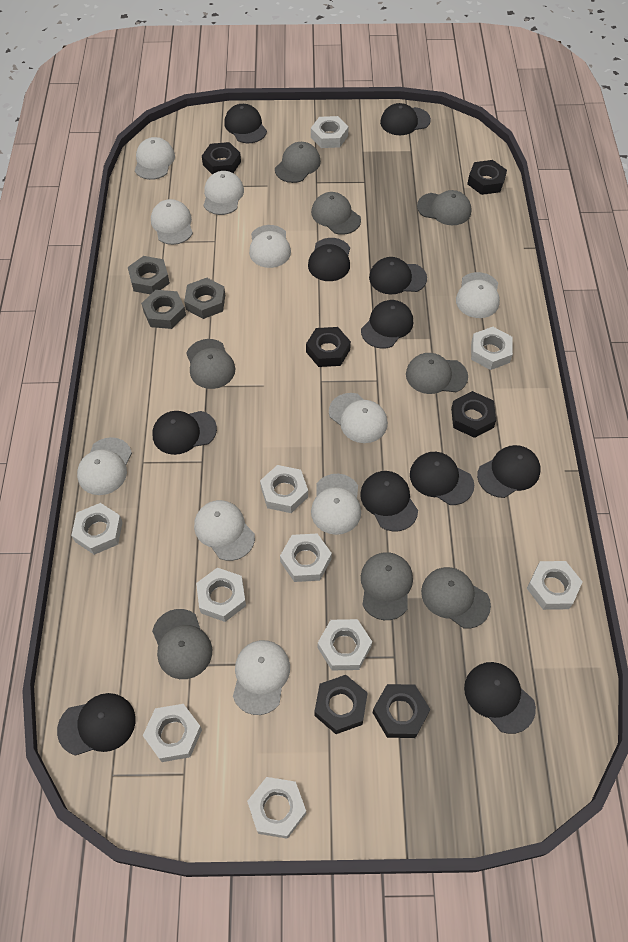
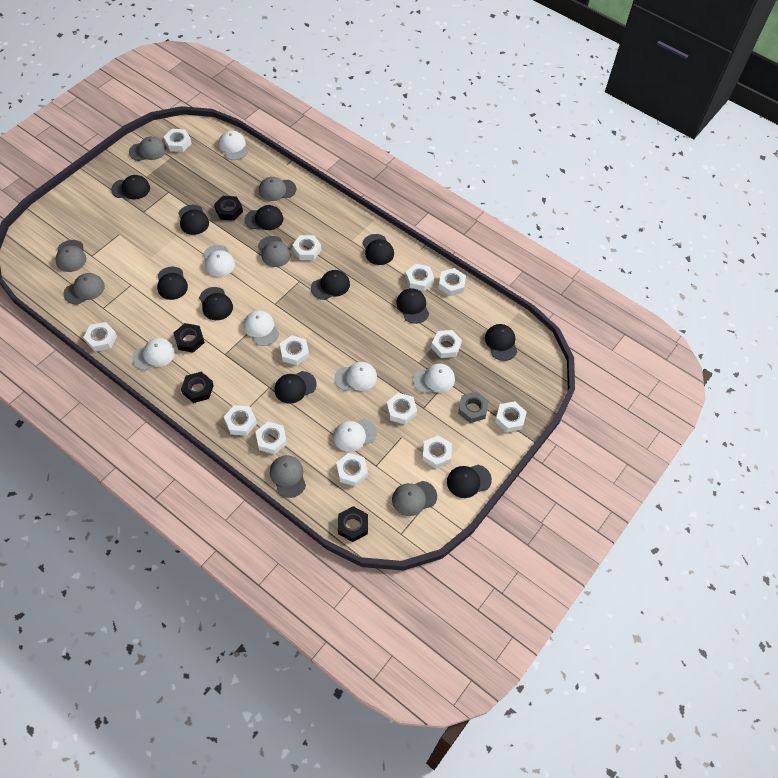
black nut: [202,142,241,174] [306,327,351,367] [314,675,368,734] [373,684,430,738] [451,391,496,438] [467,160,507,195] = 6 -> [173,323,205,353] [181,372,214,403] [214,196,243,221] [338,506,368,542] = 4
grey cap: [152,609,212,679] [186,339,235,389] [275,142,321,183] [311,192,361,235] [361,552,413,620] [406,353,468,394] [417,190,471,225] [421,567,491,629] = 8 -> [56,240,86,272] [64,273,105,305] [129,136,166,161] [258,236,291,267] [259,177,296,201] [270,455,306,498] [392,481,437,516] = 7
grey nut: [128,256,170,295] [141,290,186,329] [184,278,225,319] = 3 -> [458,391,489,423] = 1
white cap: [77,437,132,495] [135,137,175,180] [151,199,193,245] [194,500,255,561] [203,171,244,215] [233,640,290,715] [249,225,291,268] [311,474,361,535] [329,393,388,443] [456,272,500,318] = 10 -> [132,338,175,371] [203,245,235,277] [219,130,248,160] [244,310,279,346] [333,419,377,452] [334,362,377,391] [413,363,455,393] = 7
white nut: [71,503,123,555] [143,704,202,762] [196,568,246,622] [247,777,306,839] [260,465,308,513] [280,534,332,582] [311,116,348,148] [318,619,372,670] [471,327,513,370] [527,561,583,610] = 10 -> [84,322,117,352] [164,129,192,152] [224,405,257,436] [255,422,287,454] [280,335,309,366] [292,235,321,260] [336,453,368,487] [386,393,417,424] [405,264,434,291] [422,435,452,469] [431,330,462,358] [438,268,466,296] [495,401,527,433] = 13

